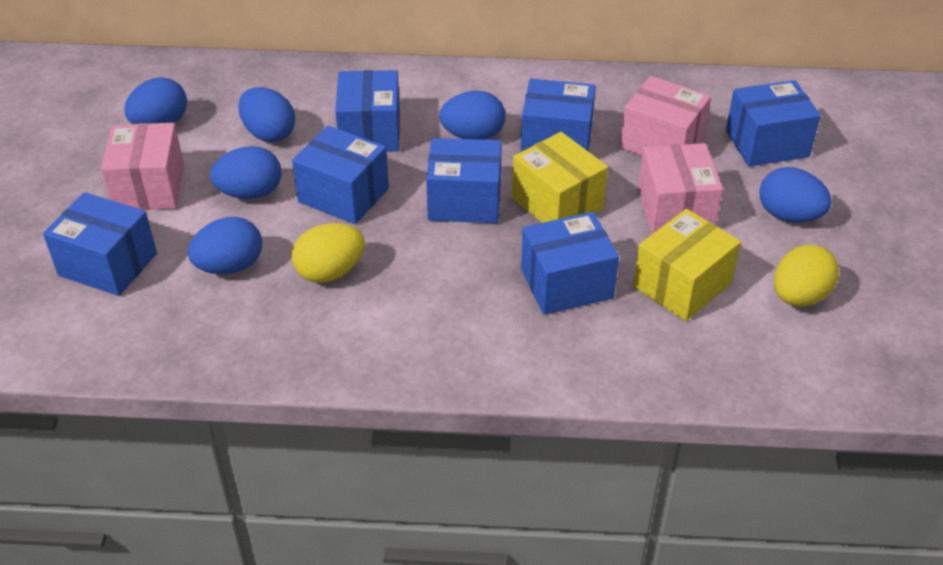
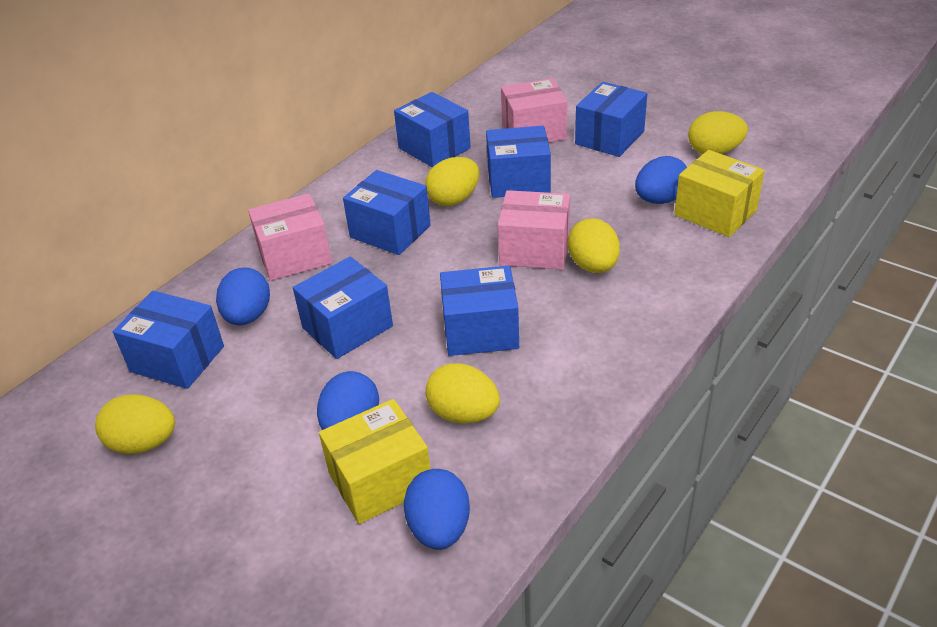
blue egg: [124,77,187,124] [188,217,262,274] [210,146,281,199] [238,87,295,142] [439,91,506,140] [759,167,832,223] = 6 -> [216,267,270,325] [317,371,379,430] [404,469,470,550] [635,156,687,204] = 4
yellow egg: [292,223,365,283] [774,245,839,306] = 2 -> [95,394,175,454] [425,157,479,206] [425,363,500,424] [568,218,620,273] [688,111,748,154] = 5

